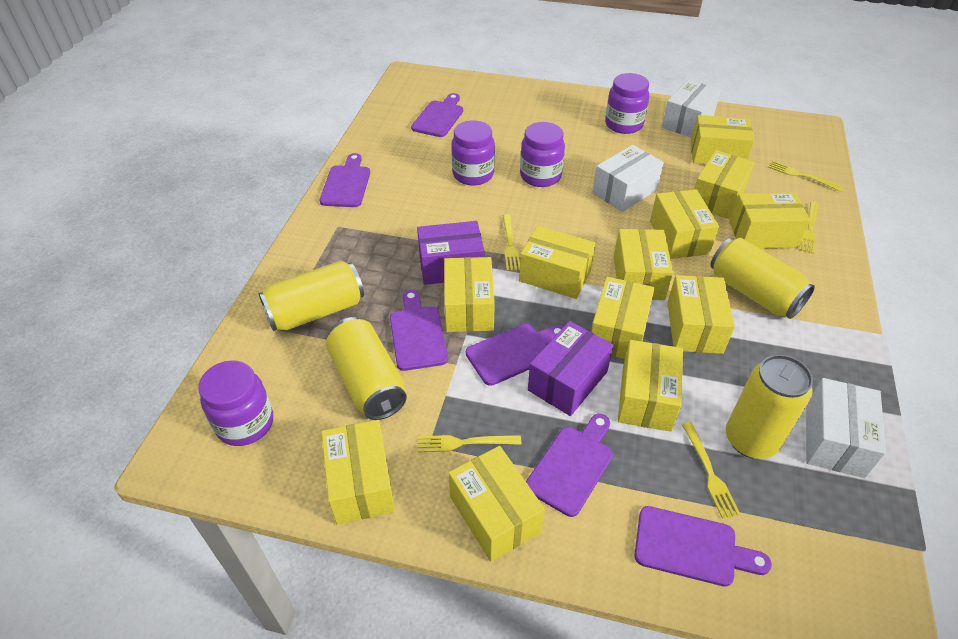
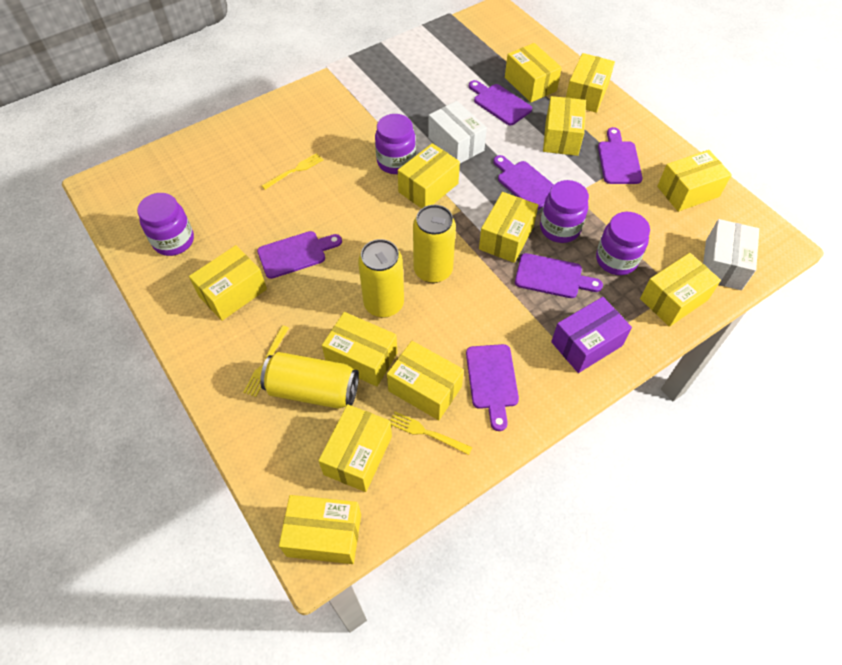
purple box: [417,221,484,285] [528,321,613,416] = 2 -> [551,297,632,373] = 1
white box: [592,145,664,212] [662,80,721,138] [806,378,886,478] = 3 -> [428,101,487,163] [703,219,759,290] = 2
yellow can: [259,260,364,331] [326,317,407,420] [710,238,815,319] [726,355,813,459] = 4 -> [260,352,359,409] [358,239,404,318] [413,205,456,283] = 3
yellow fork: [418,435,521,453] [503,214,520,271] [682,422,740,519] [768,161,844,192] [799,202,819,254] = 5 -> [243,325,289,397] [262,153,323,190] [390,412,472,455] = 3

